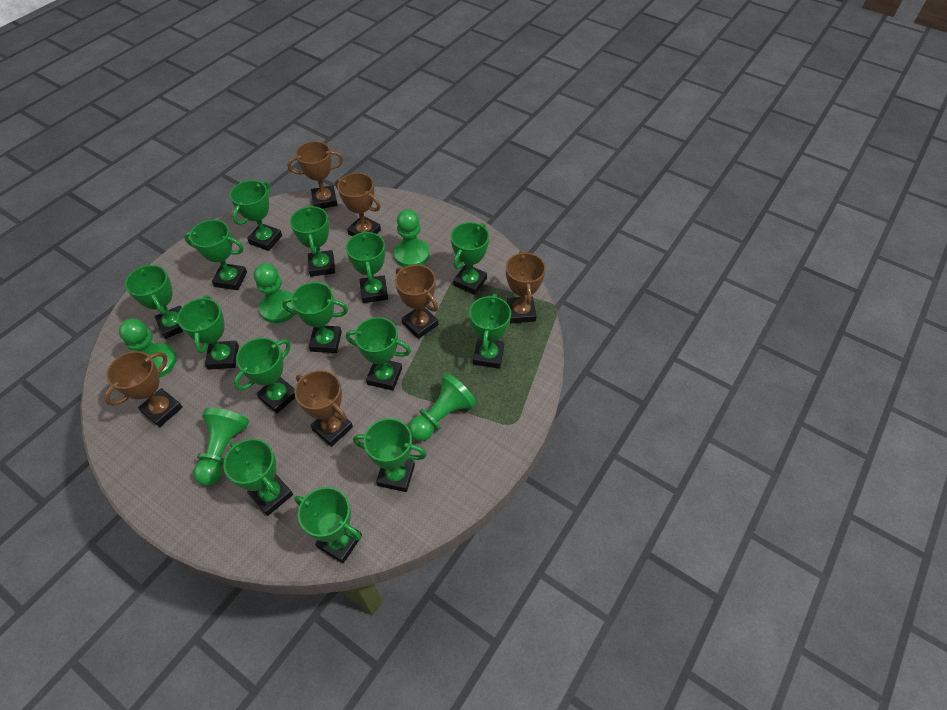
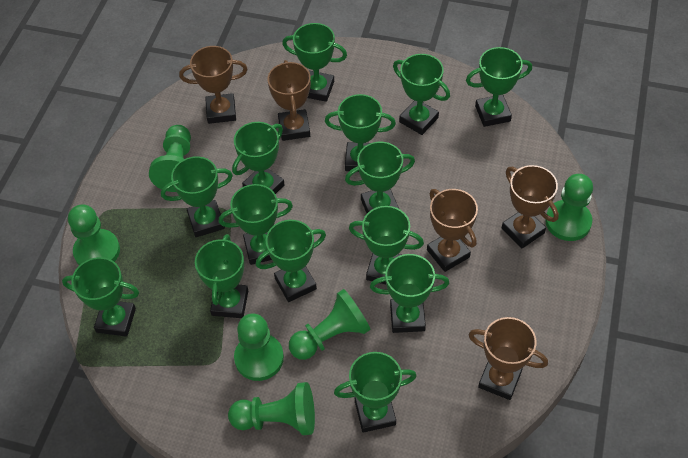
brown trophy: [104,351,183,427] [287,141,343,209] [294,370,353,447] [335,173,381,236] [395,265,438,339] [506,251,546,323] = 6 -> [179,46,248,124] [267,60,311,141] [427,189,478,272] [469,317,548,400] [502,165,559,248] = 5
green pawn: [119,319,177,378] [193,408,249,486] [254,263,295,323] [394,209,430,267] [408,373,477,441] = 5 -> [68,204,120,265] [149,125,191,192] [228,382,315,435] [234,314,284,381] [289,289,370,360] [545,174,593,241] = 6

